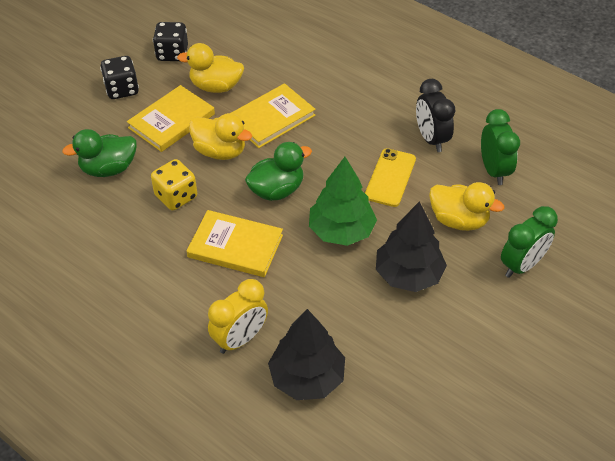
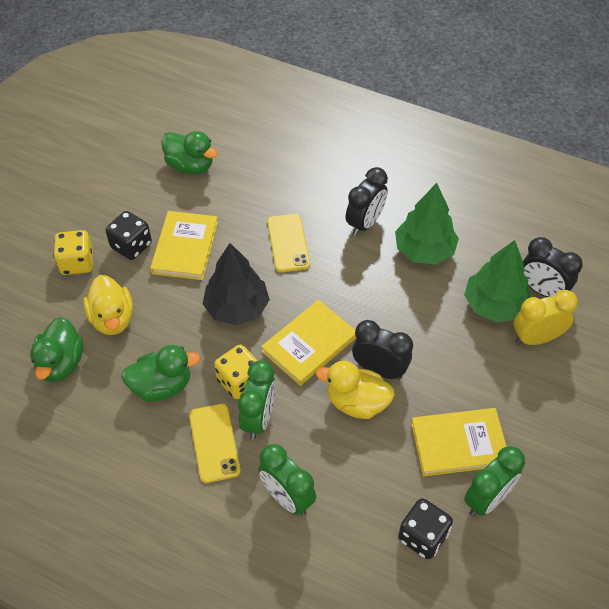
black clock: [416,79,455,152] = 1 -> [346,167,388,236] [352,320,413,380] [523,237,583,297] = 3
black tree: [268,309,345,400] [376,202,447,292] = 2 -> [203,243,270,325] = 1
green clock: [481,109,520,185] [501,206,558,278] = 2 -> [238,360,276,439] [258,444,316,516] [464,446,525,516] = 3
green duck: [62,129,137,177] [245,142,312,201] = 2 -> [30,317,83,382] [121,345,200,401] [161,131,218,174] = 3
green tree: [309,157,377,246] = 1 -> [395,183,459,265] [464,240,530,322] = 2
yellow dice: [151,159,197,210] = 1 -> [53,230,93,275] [214,345,258,399] = 2
yellow duck: [177,43,244,93] [189,113,252,160] [429,182,504,231] = 3 -> [83,275,133,335] [316,361,395,419] = 2
yellow phone: [365,148,416,207] = 1 -> [189,404,241,483] [267,214,310,272] = 2

